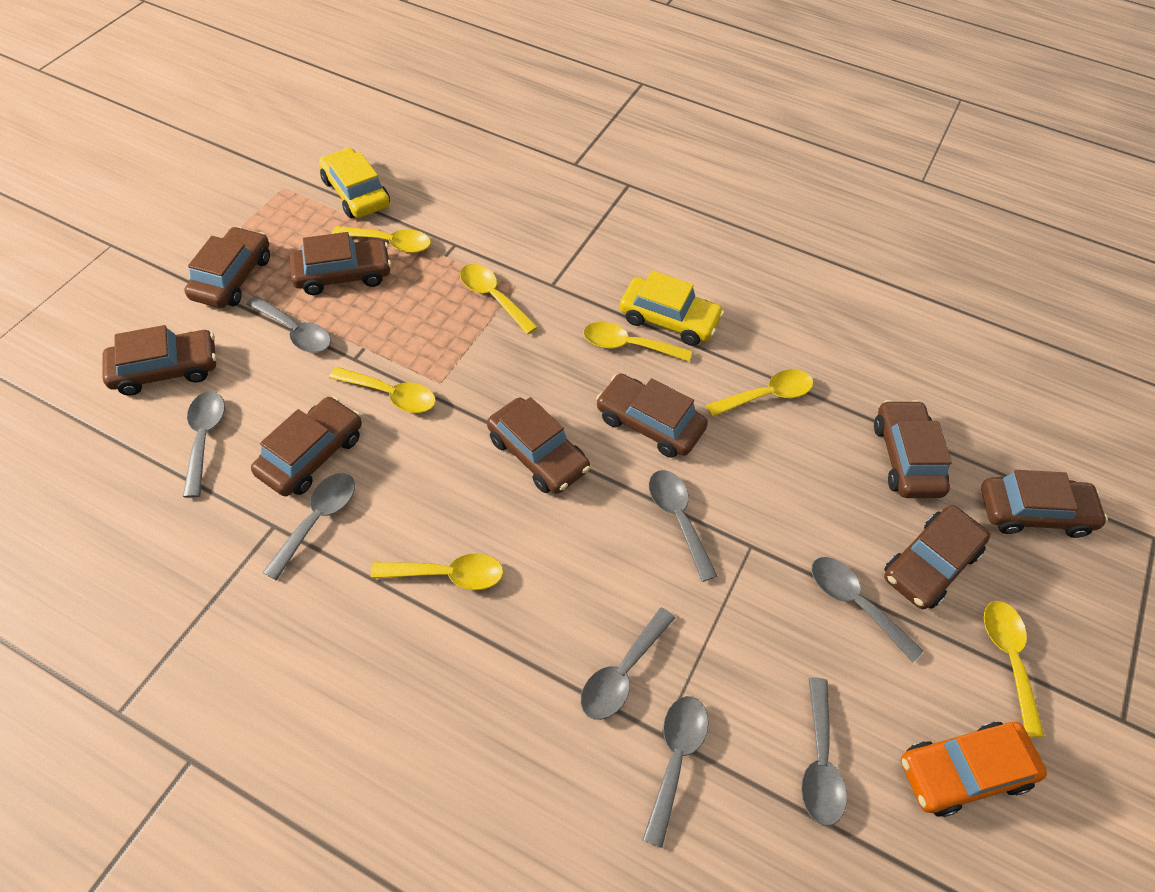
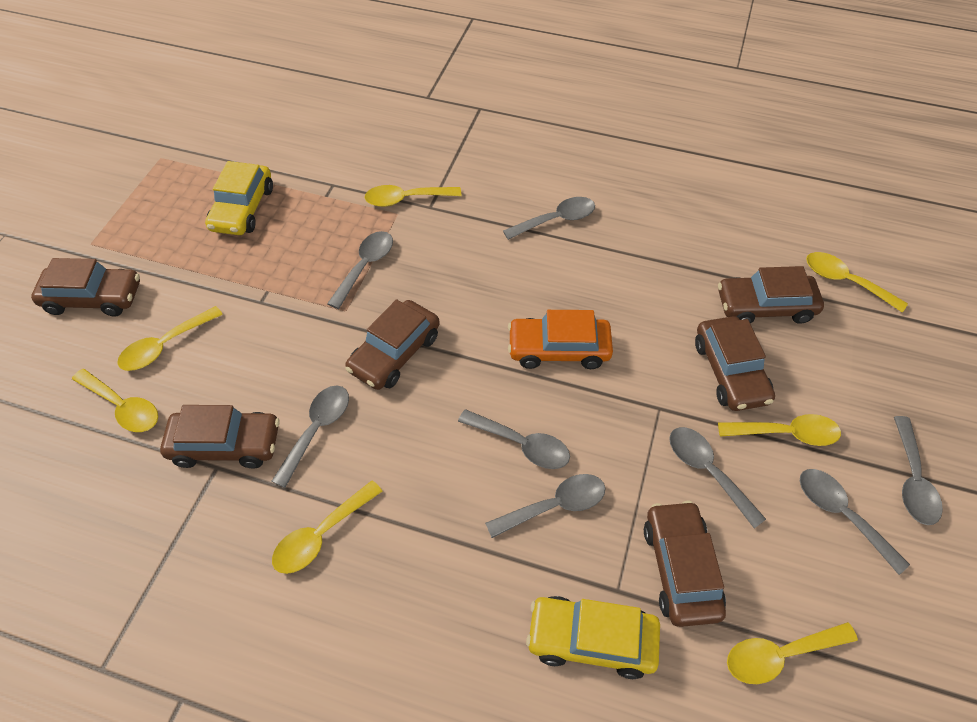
brown car: [103,325,217,396] [184,226,270,308] [251,396,362,496] [289,232,391,295] [487,397,590,494] [596,374,708,458] [874,400,952,498] [884,505,990,609] [981,470,1108,538] = 9 -> [31,258,140,317] [160,405,279,469] [345,299,440,390] [644,501,726,627] [695,316,775,411] [718,266,824,324] = 6

